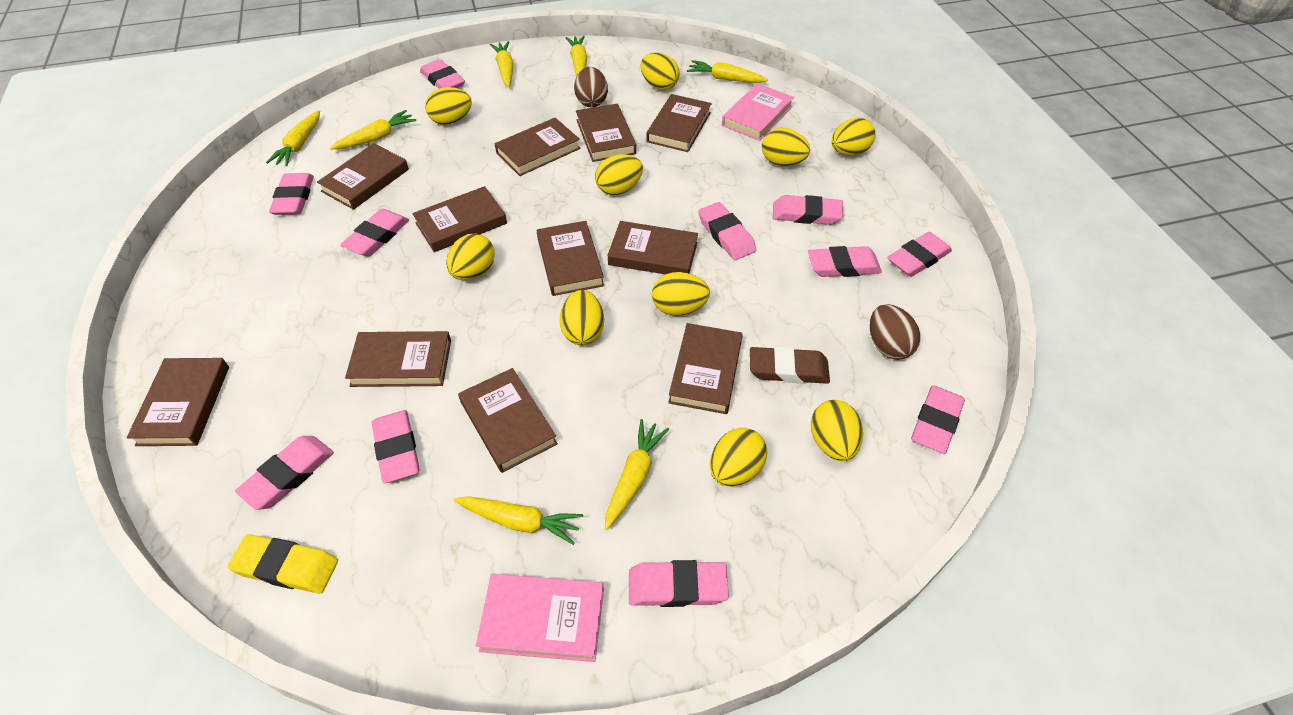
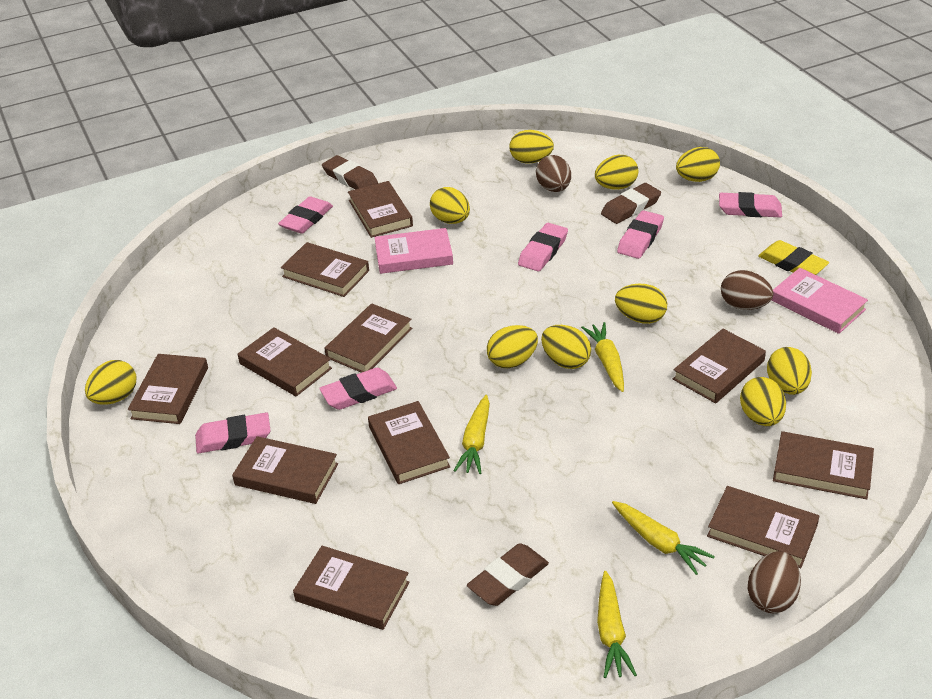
brown egg: [574,67,608,108] [870,304,920,360] = 2 -> [536,155,571,192] [721,270,773,310] [748,551,801,613] = 3
brown eraser: [750,347,830,384] = 1 -> [322,155,378,189] [467,543,549,606] [601,183,661,224] = 3
pink eraser: [235,436,334,510] [269,173,314,215] [340,209,409,256] [372,410,420,483] [420,59,465,89] [629,560,729,607] [698,202,756,260] [773,195,843,225] [808,246,882,277] [887,232,952,277] [911,386,965,454] = 11 -> [195,412,271,453] [278,196,333,234] [319,368,397,410] [518,223,568,271] [617,210,664,259] [719,192,782,218] = 6
yellow carrot: [266,110,320,166] [330,110,416,150] [453,496,583,545] [490,41,513,87] [565,36,587,76] [605,419,669,530] [687,60,768,83] = 7 -> [454,395,490,474] [581,322,624,392] [597,571,637,678] [612,501,715,575] = 4

